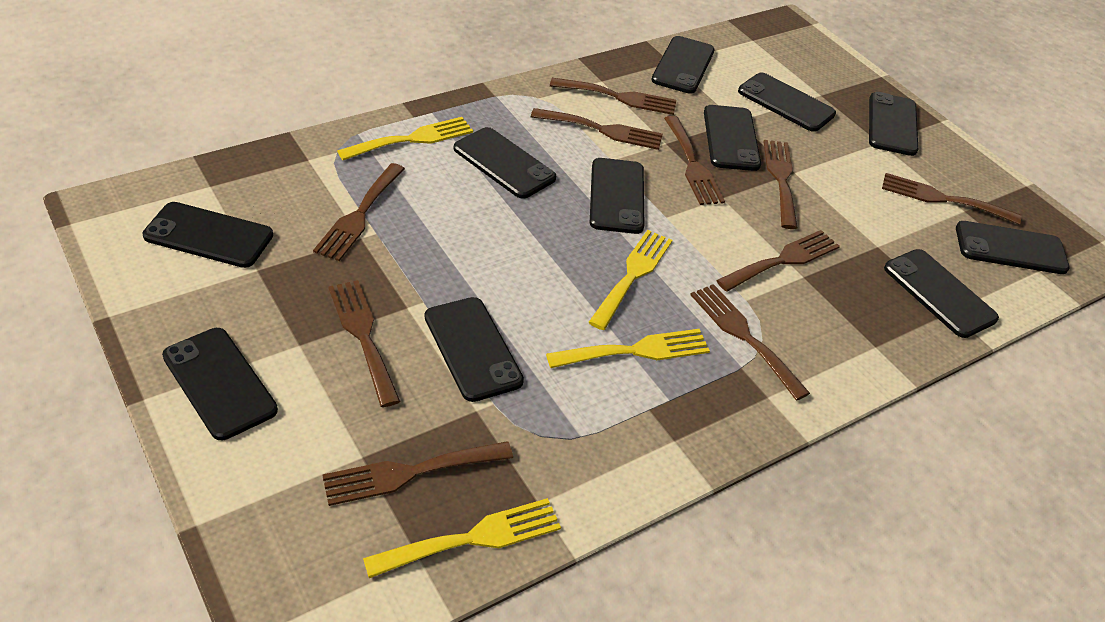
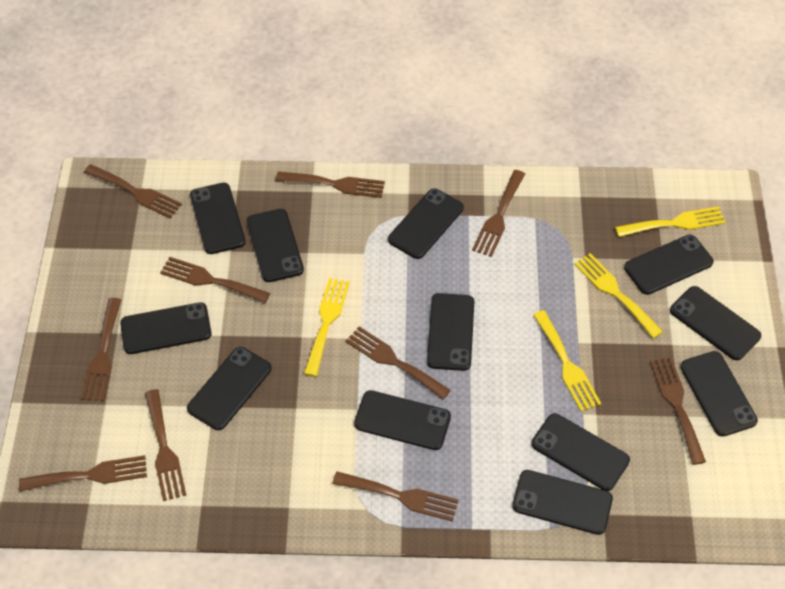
black phone: [143,202,273,268] [162,328,278,440] [425,297,524,402] [454,127,556,199] [590,158,644,234] [651,36,715,94] [704,105,761,171] [738,73,836,132] [869,92,918,156] [884,249,999,338] [956,221,1070,274] = 11 -> [120,302,211,354] [187,347,271,430] [190,182,246,254] [247,209,304,282] [354,390,451,450] [388,188,464,259] [427,293,474,371] [512,470,613,535] [532,413,630,491] [624,235,714,295] [670,286,761,360] [681,351,758,437] = 12

